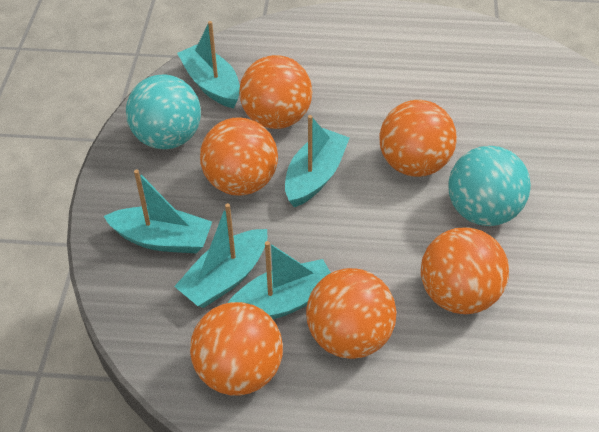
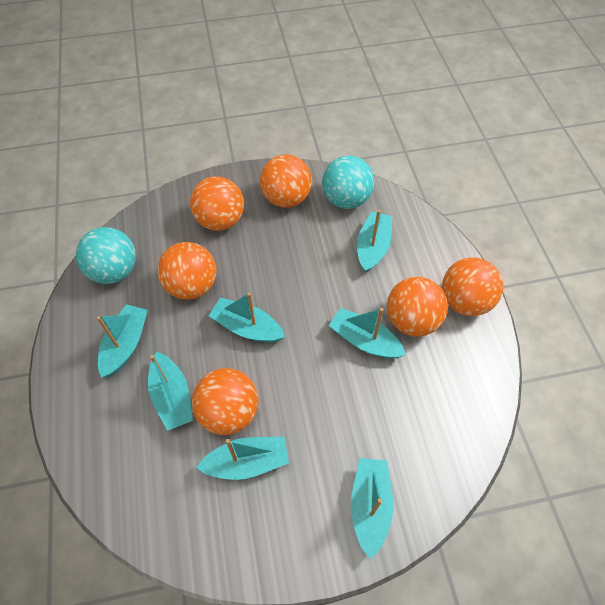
turquoise boat: [104,170,212,254] [174,203,267,308] [177,21,240,108] [228,241,331,319] [285,115,349,207] = 5 -> [97,304,148,378] [148,352,193,431] [196,437,289,480] [209,292,285,342] [329,308,406,359] [351,458,393,559] [357,210,392,273] = 7

